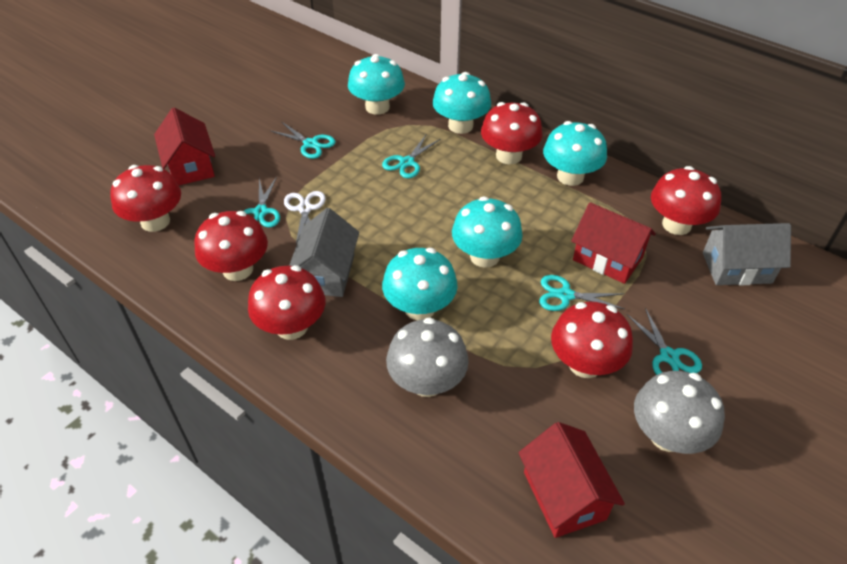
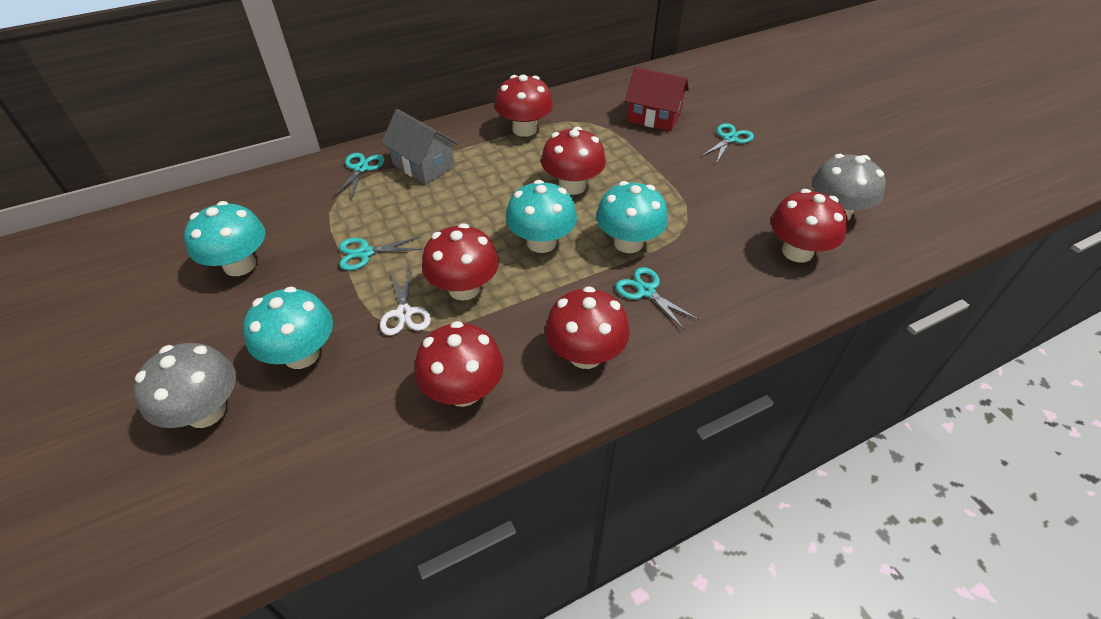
grey house: [289,208,359,297] [703,223,791,285] = 2 -> [381,109,458,185] = 1
red house: [154,108,215,185] [518,422,625,538] [571,202,656,284] = 3 -> [625,67,689,131] = 1
turquoise mushroom: [348,54,405,115] [382,248,458,320] [433,72,491,134] [452,196,523,268] [543,121,607,186] = 5 -> [184,201,265,276] [243,286,333,369] [506,180,577,253] [596,181,668,253] = 4
turquoise scissors: [244,177,280,228] [270,122,336,159] [382,135,440,178] [539,275,625,311] [627,308,702,375] = 5 -> [334,153,385,199] [339,237,422,270] [616,267,699,330] [702,123,754,163] = 4

